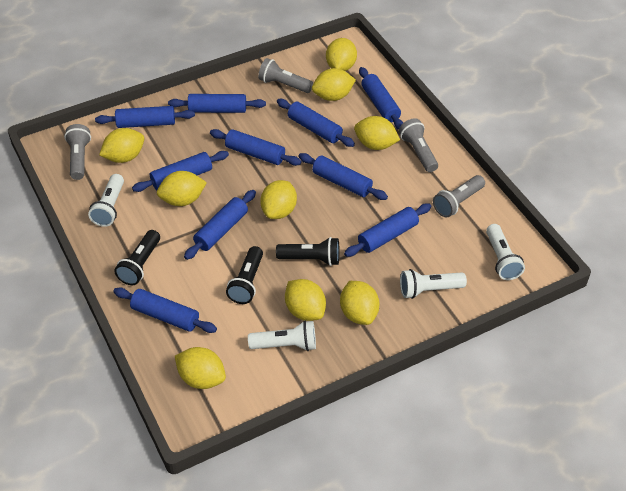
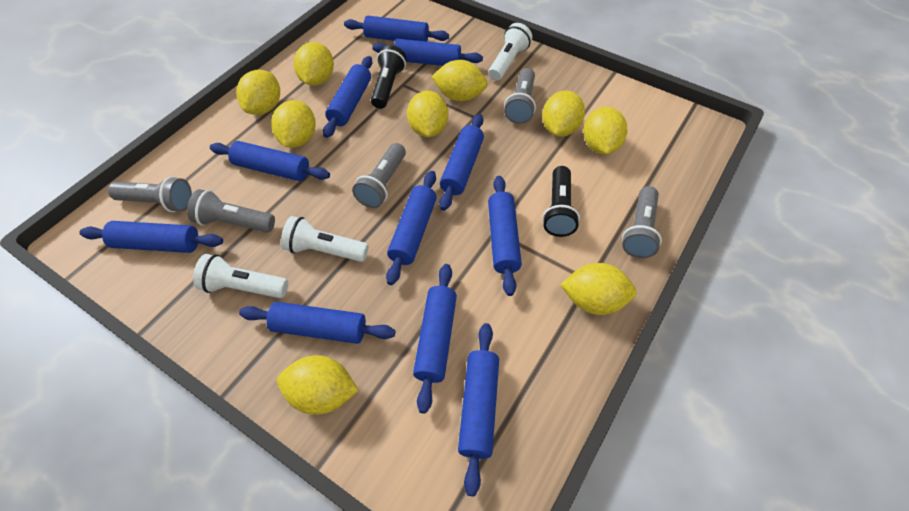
black flashlight: [114,230,160,285] [226,246,263,304] [276,237,340,266] = 3 -> [371,45,406,109] [542,166,580,237] = 2
blue rolling pin: [95,106,195,128] [113,287,217,333] [132,151,229,192] [168,94,266,113] [184,190,256,260] [210,129,302,166] [277,99,355,147] [298,153,388,200] [344,204,431,257] [359,67,403,130] = 10 -> [79,221,223,253] [210,141,330,181] [239,302,395,344] [323,56,372,138] [344,16,449,42] [372,39,483,66] [386,171,437,285] [413,264,457,414] [439,114,484,211] [458,323,499,496] [488,176,522,296] = 11
grey flashlight: [64,124,91,180] [258,58,313,93] [399,118,438,172] [433,175,485,217] = 4 -> [108,176,192,212] [187,189,275,233] [352,143,406,208] [504,68,536,124] [622,186,662,258] = 5
white flashlight: [88,174,124,227] [248,320,316,351] [400,269,467,299] [486,224,525,280] = 4 -> [193,254,288,298] [281,216,369,262] [488,23,532,81] = 3

